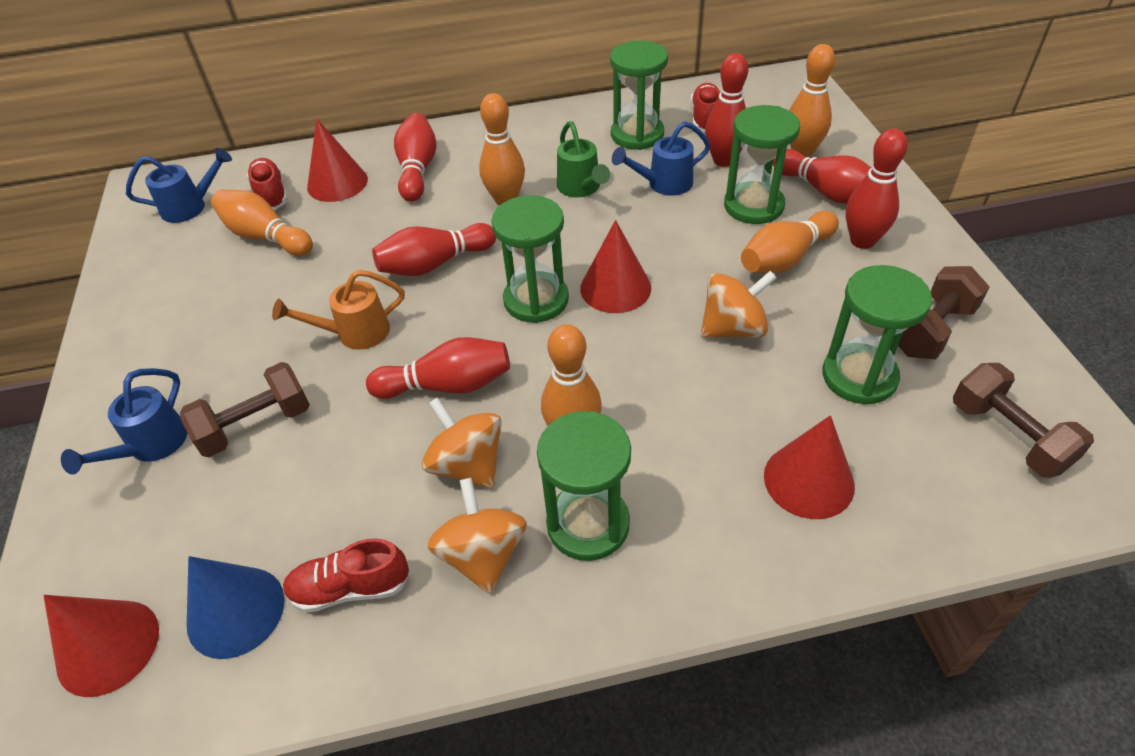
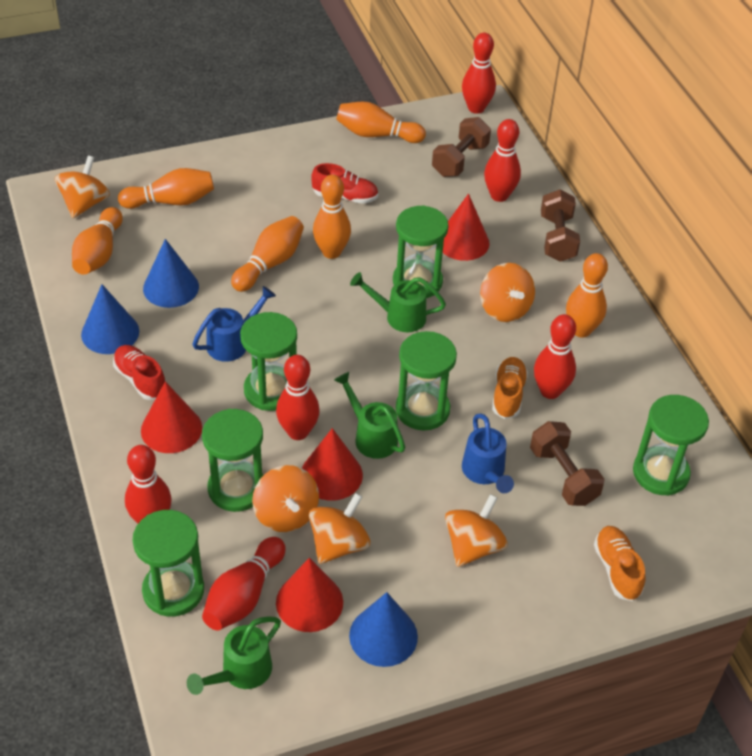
blue cone: [187,556,285,659] = 1 -> [81,284,139,354] [143,239,199,308] [349,592,418,667] = 3
blue watering can: [61,368,187,475] [126,148,232,223] [612,121,710,196] = 3 -> [192,286,276,362] [462,413,514,493] = 2
green hourglass: [491,195,569,323] [537,411,631,561] [610,41,668,150] [724,105,800,224] [822,265,932,405] = 5 -> [132,510,204,617] [202,409,263,512] [240,312,297,411] [393,205,449,298] [396,331,457,431] [633,395,709,496] = 6
green watering can: [557,121,610,197] = 1 -> [187,616,281,695] [334,372,405,459] [350,272,446,332] = 3
orange bowling pin: [211,189,313,256] [479,93,525,206] [541,324,602,426] [741,211,839,273] [789,44,835,157] = 5 -> [72,207,123,275] [118,168,214,209] [231,216,304,292] [313,175,351,259] [337,102,426,143] [566,253,608,338] = 6
orange shoe: none = 0 -> [492,357,528,419] [594,526,645,601] = 2
orange spinning top: [422,397,502,489] [427,478,527,594] [701,271,777,338] = 3 -> [55,156,110,218] [252,465,319,532] [309,493,370,564] [445,494,508,567] [480,263,535,322] = 5
orange watering can: [272,270,405,350] = 1 -> none = 0
red shoe: [247,158,288,210] [283,538,410,613] [691,83,720,132] = 3 -> [113,345,165,400] [311,163,378,204] = 2

